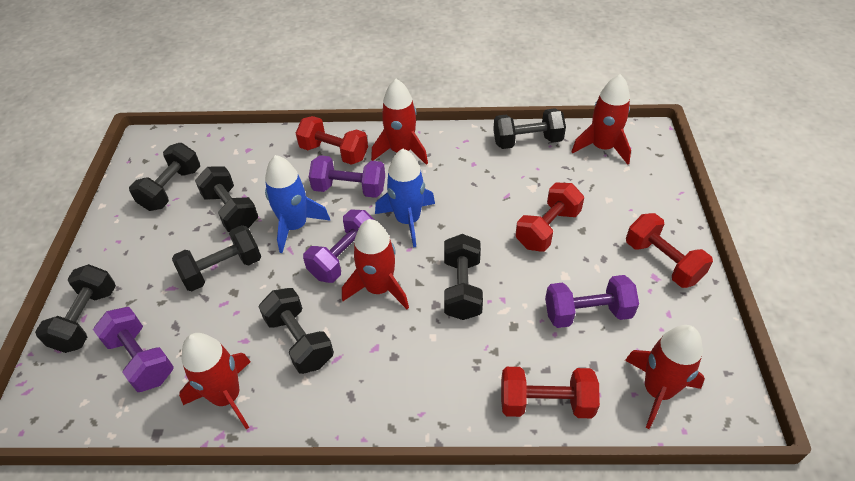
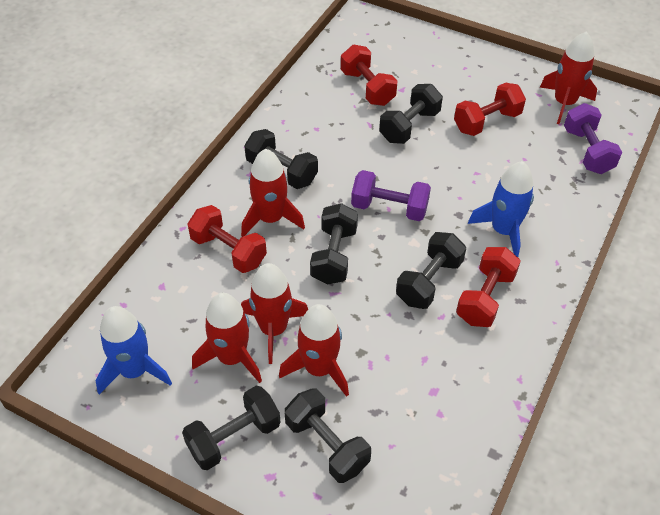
black dumbbell: [35,264,116,353] [129,143,200,211] [172,225,261,291] [195,166,258,232] [259,288,334,374] [444,234,483,320] [493,108,566,149] = 7 -> [182,386,280,470] [244,129,318,189] [285,388,371,483] [310,203,358,284] [379,84,443,144] [396,232,466,309] = 6
purple dumbbell: [93,307,174,392] [303,210,374,283] [309,155,385,198] [545,275,639,328] = 4 -> [351,170,431,221] [564,103,622,174] = 2

